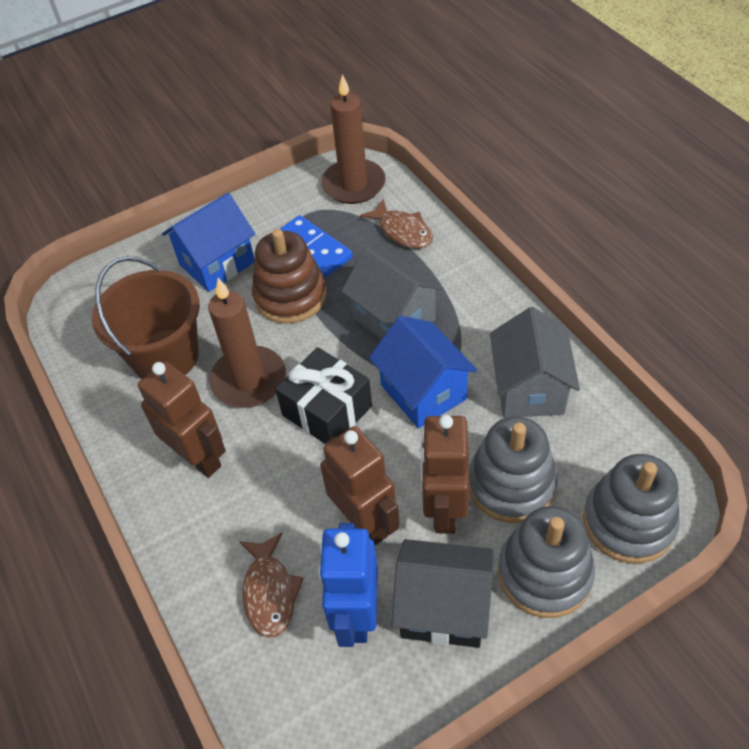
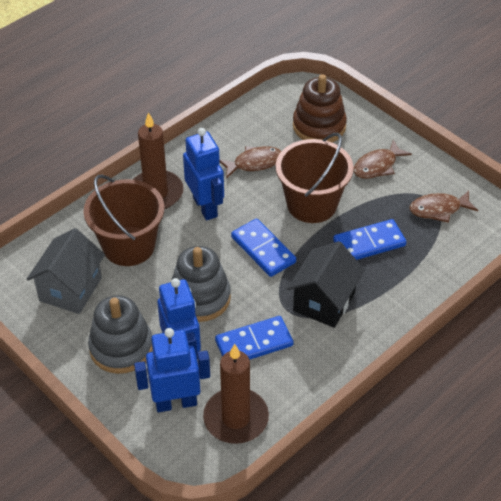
black gift: [275,347,372,444] = 1 -> none = 0
blue domino: [280,215,353,278] = 1 -> [215,316,293,360] [231,219,296,277] [333,219,406,260] = 3
blue house: [162,193,255,292] [369,316,477,429] = 2 -> none = 0
blue robot: [318,523,378,647] = 1 -> [134,328,210,412] [157,278,201,358] [183,128,224,221] = 3
brown bucket: [92,256,200,379] = 1 -> [83,175,164,266] [276,133,354,223] = 2
brown fish: [239,532,304,638] [360,199,433,249] = 2 -> [220,146,281,179] [353,140,412,179] [409,191,478,223] = 3
brown robot: [138,361,226,478] [320,426,400,545] [421,415,470,533] = 3 -> none = 0
grey house: [342,247,444,340] [490,307,580,418] = 2 -> [27,228,105,314] = 1
grey stacking toy: [469,417,558,523] [498,506,595,618] [583,454,680,564] = 3 -> [88,295,153,374] [172,246,231,322] = 2

